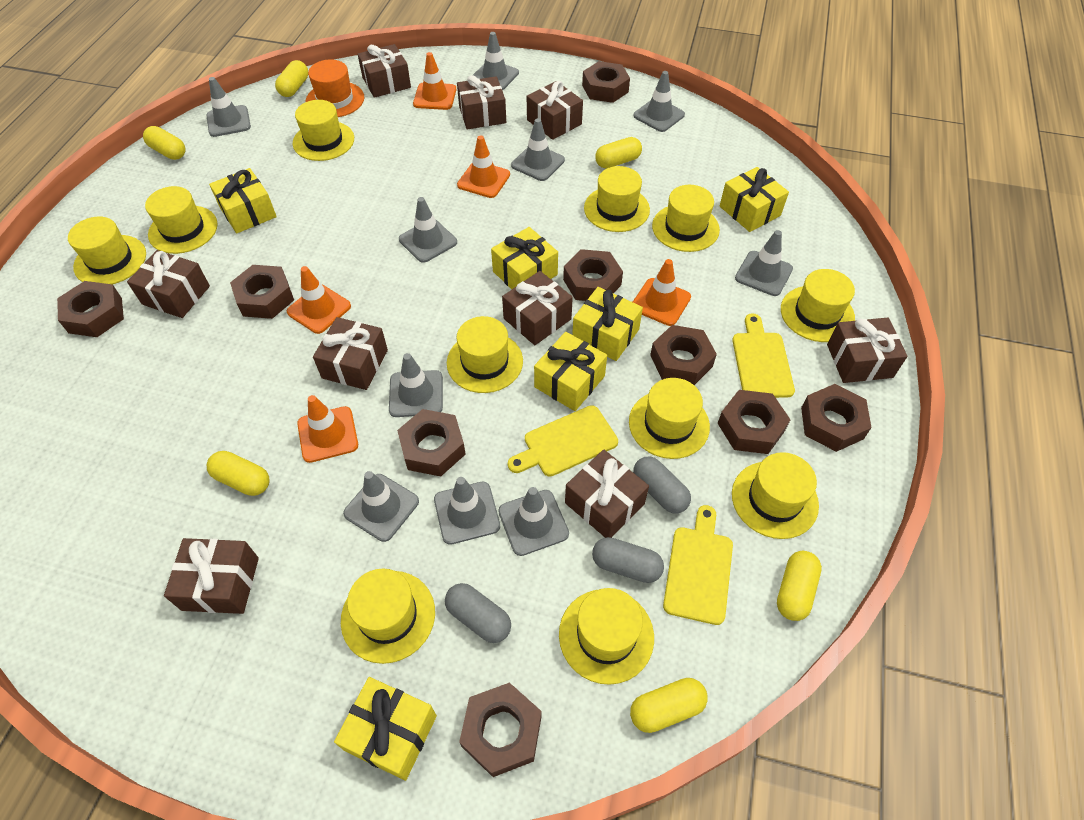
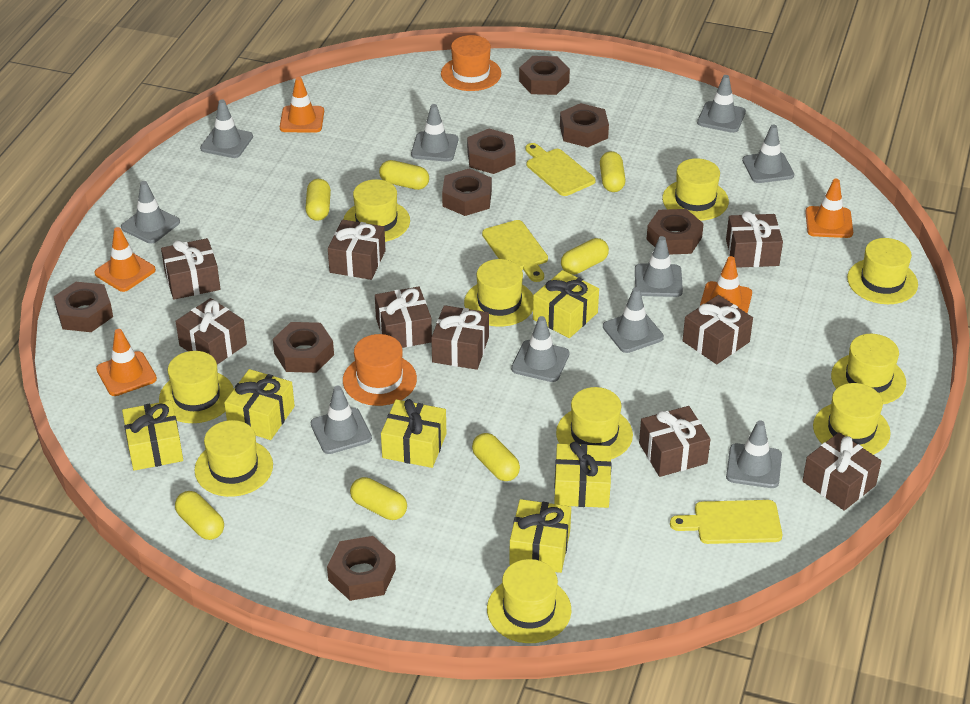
brown nut: [57,281,124,337] [230,265,294,319] [397,409,466,476] [459,682,541,777] [563,249,623,301] [582,61,630,103] [650,325,717,385] [717,390,791,454] [801,384,872,452] = 9 -> [54,282,113,332] [273,322,334,373] [327,536,396,601] [442,168,492,216] [467,129,516,174] [519,56,570,95] [560,103,609,147] [646,209,704,255] = 8
grey capsule: [445,583,511,643] [592,537,664,583] [633,457,691,513] = 3 -> none = 0
orange hat: [306,60,364,117] = 1 -> [343,334,417,406] [441,35,501,91] = 2
yellow capsule: [143,126,185,160] [207,451,270,496] [275,60,308,97] [595,137,642,168] [630,678,708,733] [777,551,822,621] = 6 -> [175,491,224,540] [305,179,331,221] [350,477,407,520] [379,160,429,190] [472,433,520,481] [561,238,609,275] [600,151,626,192] = 7
yellow hat: [68,217,146,284] [145,186,218,254] [293,100,354,161] [341,569,435,664] [447,316,523,393] [559,588,654,685] [584,166,650,232] [629,378,710,459] [652,185,720,252] [732,452,819,539] [781,269,855,342] = 11 -> [159,351,234,423] [194,420,273,497] [343,179,410,242] [464,259,533,327] [487,559,572,643] [556,387,633,459] [662,158,729,221] [813,383,891,455] [831,334,906,404] [847,238,918,304] = 10

